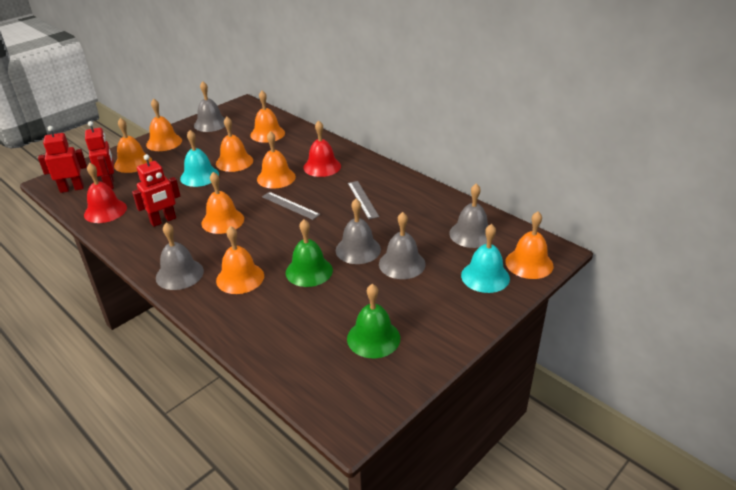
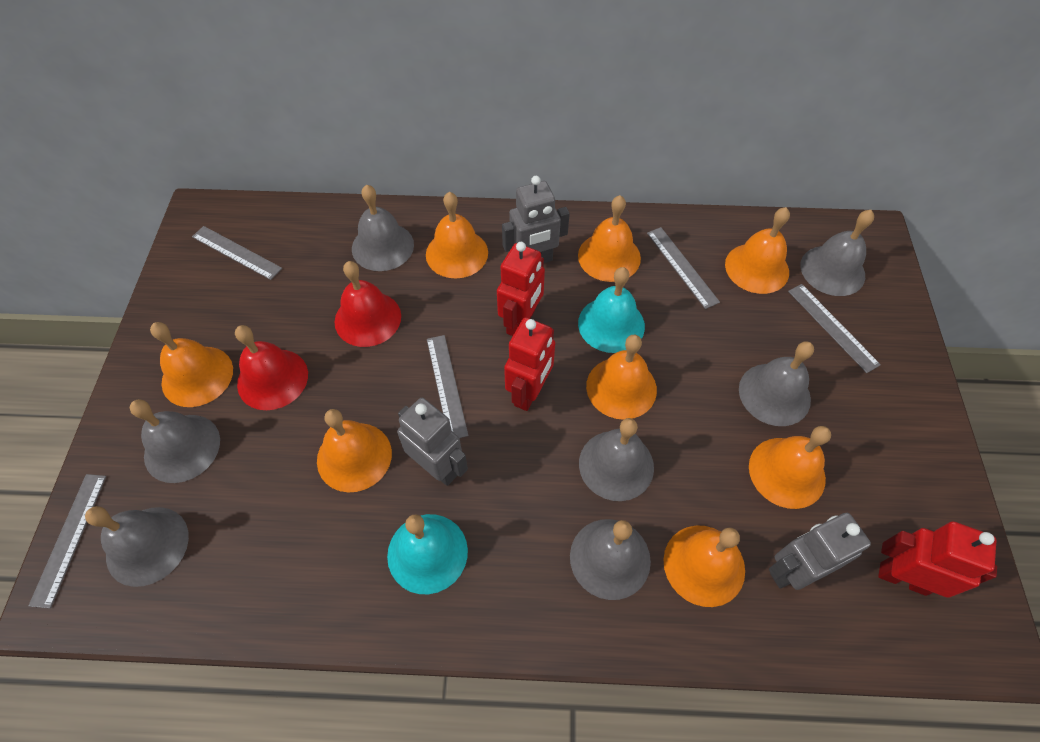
green bell: [286,219,333,287] [347,284,400,358] = 2 -> none = 0
grey bell: [156,223,204,290] [194,81,225,132] [336,199,381,264] [379,212,426,279] [449,183,494,248] = 5 -> [85,506,189,587] [130,399,220,483] [352,184,414,271] [570,519,651,600] [579,418,654,501] [739,341,814,426] [800,210,874,296] = 7
grey robot: none = 0 -> [397,398,468,486] [502,176,570,263] [769,513,871,590] = 3
grey ruler: [262,192,320,220] [348,181,379,219] = 2 -> [28,474,106,609] [192,226,282,280] [427,335,469,438] [647,227,720,309] [788,284,881,373] = 5

